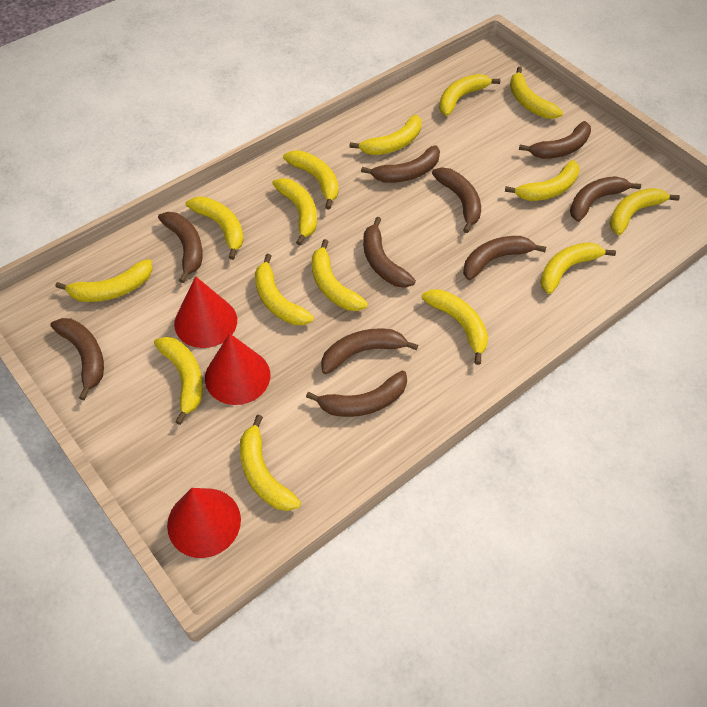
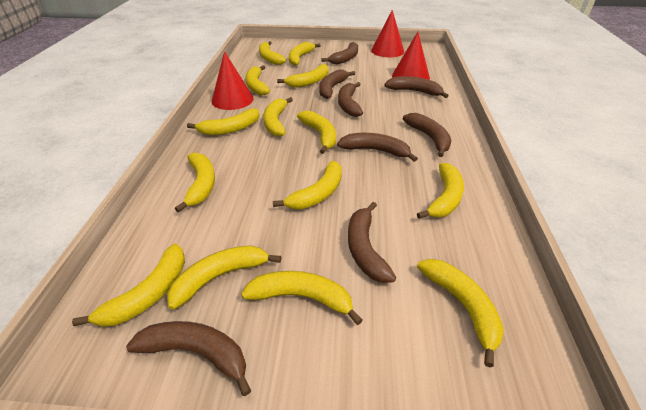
brown banana: [50,318,104,400] [158,212,203,283] [306,370,407,417] [321,328,418,374] [361,145,440,183] [363,217,416,288] [432,167,481,233] [463,236,546,280] [519,121,591,159] [570,176,641,222] = 10 -> [126,321,251,396] [319,69,355,99] [321,42,358,64] [337,133,418,162] [338,82,363,117] [348,202,396,283] [384,76,449,98] [403,113,451,157] = 8
yellow banana: [55,259,152,302] [154,337,203,425] [186,197,244,260] [240,415,301,511] [255,254,314,325] [272,178,317,245] [283,150,339,210] [312,239,368,311] [349,115,421,155] [422,290,488,365] [439,74,500,116] [505,160,580,201] [510,67,563,119] [540,242,616,294] [609,188,680,235] = 15 -> [72,244,185,327] [167,245,281,310] [175,152,215,213] [187,108,260,135] [241,271,363,325] [245,65,270,95] [259,41,286,65] [263,97,293,137] [273,161,342,209] [277,64,329,88] [289,42,320,66] [297,111,336,154] [417,163,464,219] [417,259,504,367] = 14

